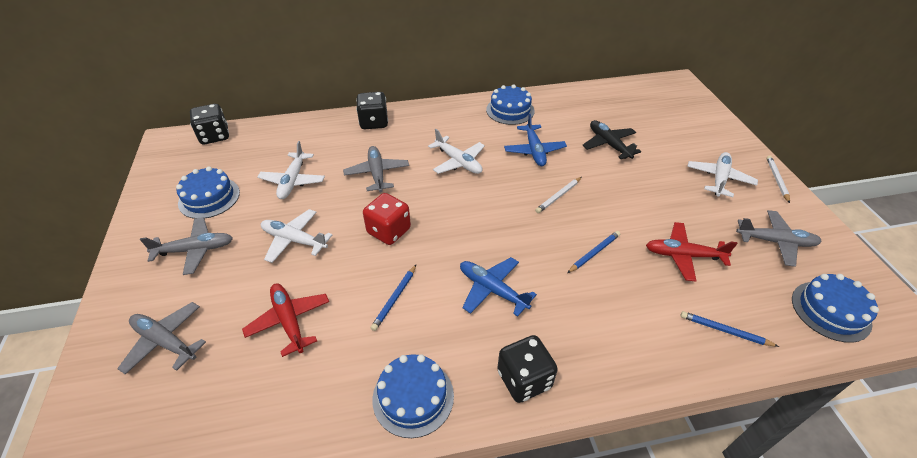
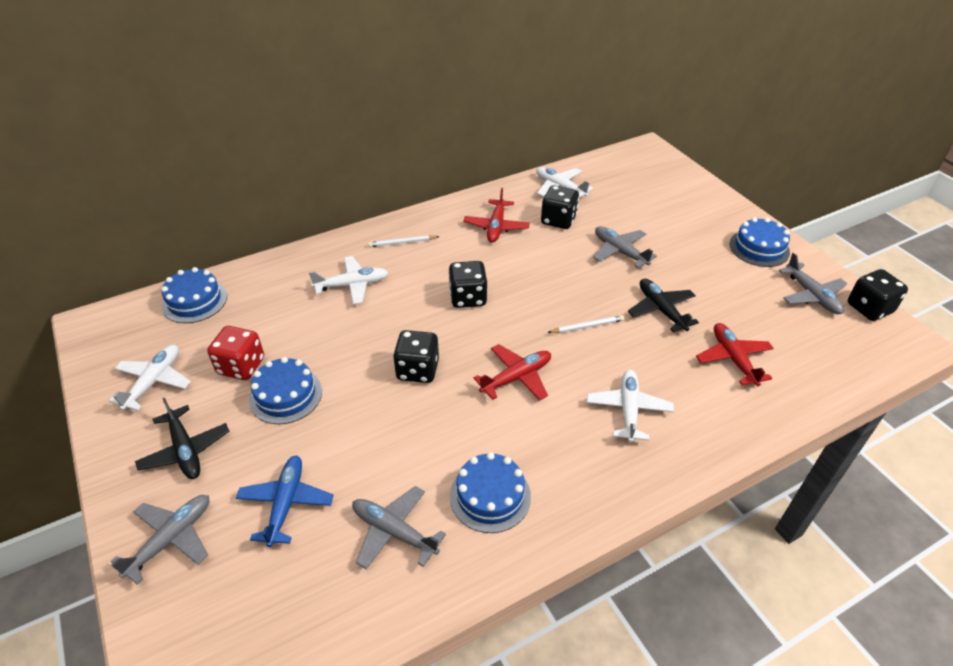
black dice: [190,104,229,144] [356,92,388,129] [497,335,558,403] = 3 -> [393,330,439,383] [448,261,487,308] [541,185,579,229] [848,269,908,321] = 4
black plane: [582,120,641,159] = 1 -> [135,398,229,479] [628,279,699,332] = 2
blue pencil: [371,265,416,331] [567,231,620,273] [680,311,779,347] = 3 -> none = 0
blue plane: [460,257,537,317] [504,114,567,166] = 2 -> [236,456,333,547] = 1
red plane: [242,284,329,357] [646,222,738,282] = 2 -> [463,188,530,243] [474,344,551,401] [696,323,774,386] = 3

